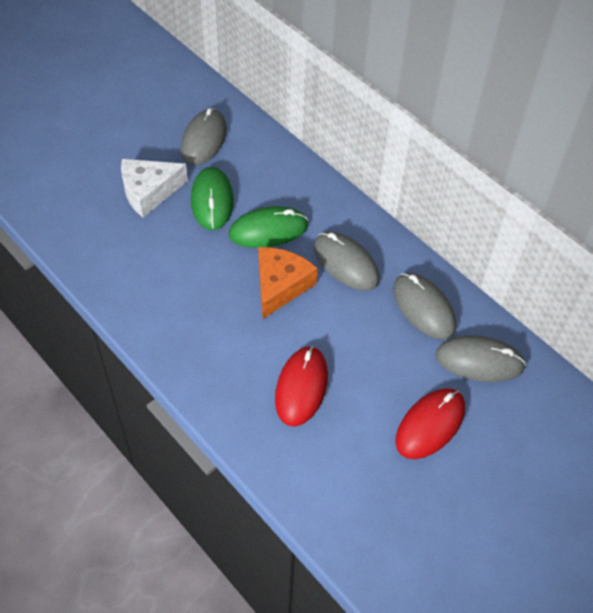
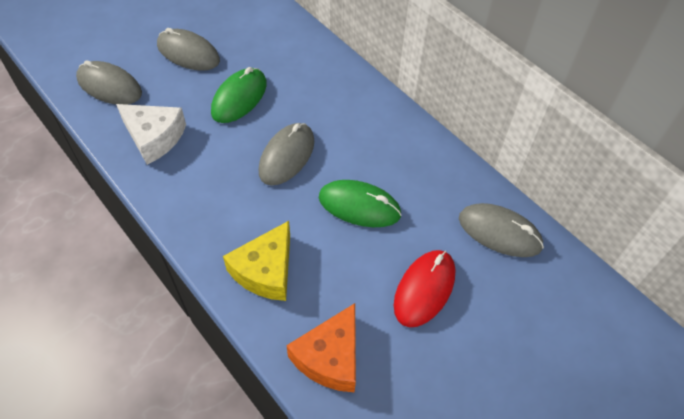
red mouse: [275,346,328,426] [395,388,465,459] = 2 -> [394,250,455,327] = 1
yellow cheese: none = 0 -> [223,221,290,301] = 1

